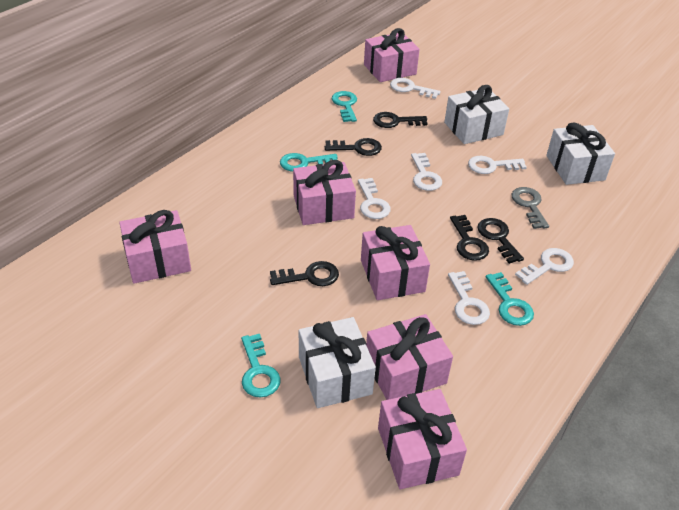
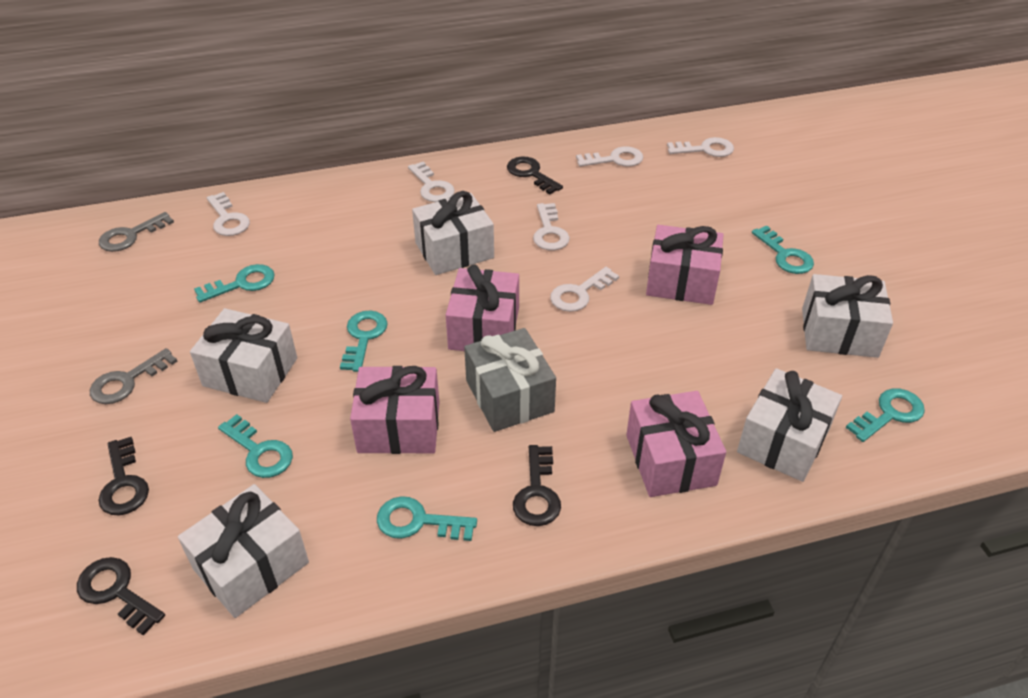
black key: [270,261,339,286] [325,138,382,156] [373,112,428,128] [450,215,489,261] [477,218,524,264] = 5 -> [77,557,165,635] [99,437,149,516] [507,156,563,194] [513,445,561,526] = 4
grey gift: none = 0 -> [464,328,556,432] = 1
grey key: [512,187,549,229] = 1 -> [90,348,177,404] [99,212,174,252] = 2
pink gift: [119,210,191,284] [293,160,356,225] [361,225,430,300] [364,28,420,82] [366,314,453,400] [378,389,467,489] = 6 -> [350,366,439,454] [446,264,519,351] [626,391,726,497] [646,225,724,305] = 4
turquoise key: [241,334,281,398] [280,153,338,172] [332,91,357,122] [486,272,534,326] = 4 -> [194,264,275,303] [218,414,293,478] [340,311,388,372] [377,496,477,541] [752,226,814,274] [846,388,925,442] = 6
white gift: [299,317,376,408] [444,85,509,144] [546,122,615,185] = 3 -> [178,484,309,618] [190,308,297,403] [412,191,494,275] [737,368,842,482] [802,274,893,358] = 5

